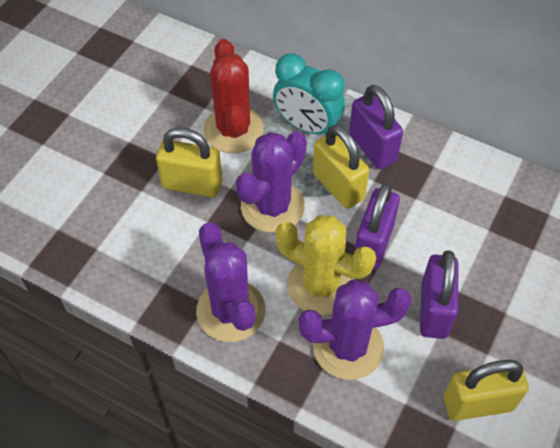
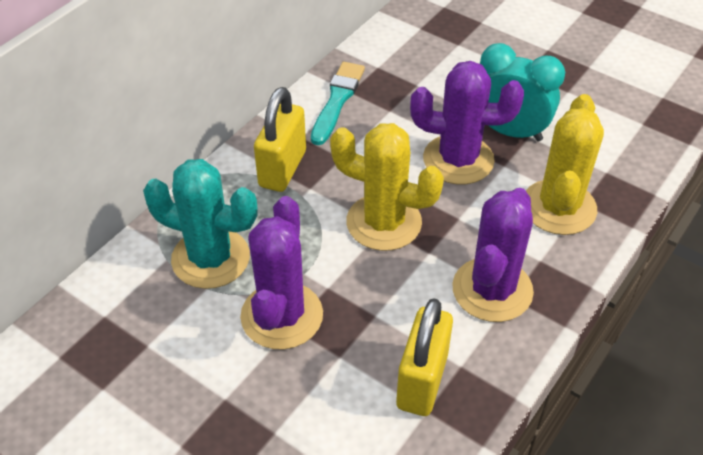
purple padlock: [349,85,403,169] [354,183,400,270] [420,250,458,339] = 3 -> none = 0
red cactus: [204,39,264,153] = 1 -> none = 0
turquoise brush: none = 0 -> [311,62,365,145] = 1
turquoise cactus: none = 0 -> [143,159,258,289] = 1
yellow cactus: [276,215,376,315] = 1 -> [330,123,444,251] [526,94,604,235] = 2
yellow padlock: [156,127,222,197] [313,125,369,209] [444,360,529,421] = 3 -> [254,87,306,192] [396,298,453,416] = 2

